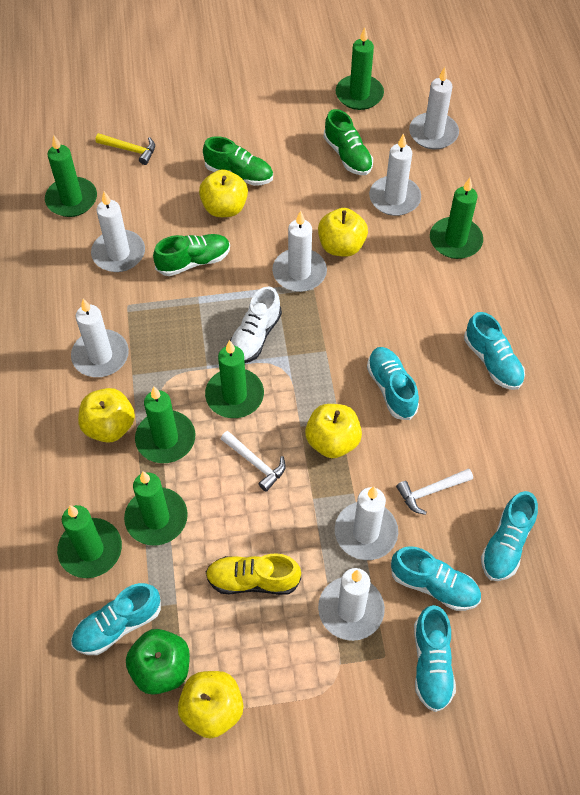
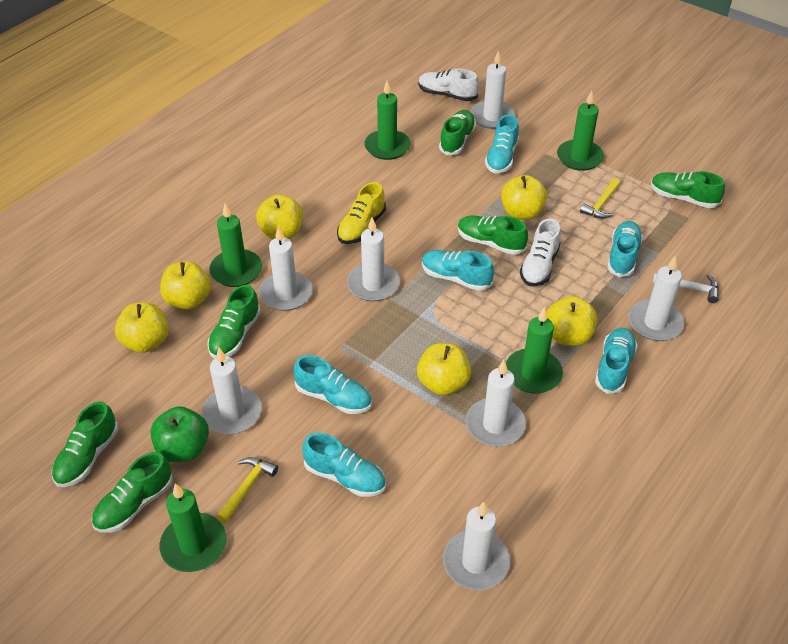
green candle: [45,135,97,217] [57,505,122,578] [124,471,188,545] [135,386,195,463] [205,340,264,418] [336,27,384,110] [430,178,483,259] = 7 -> [160,483,227,572] [209,203,262,287] [364,81,411,160] [506,307,563,393] [557,91,604,171] = 5
green shoe: [153,234,230,276] [203,136,273,186] [324,109,373,175] = 3 -> [52,401,118,487] [92,452,173,533] [207,285,261,359] [439,110,476,155] [458,215,528,255] [651,171,725,208] = 6
white hammer: [221,431,286,492] [396,468,473,515] = 2 -> [653,273,719,303] = 1
white shoe: [230,286,282,363] = 1 -> [418,69,479,101] [520,219,561,286] = 2
yellow apple: [78,388,135,443] [178,671,244,739] [199,169,248,217] [305,404,362,458] [318,208,368,257] = 5 -> [115,302,169,353] [160,261,211,310] [256,195,303,239] [417,343,471,395] [501,175,547,220] [546,296,597,346] = 6
yellow hammer: [95,133,155,165] = 1 -> [217,457,278,523] [580,178,620,219] = 2

